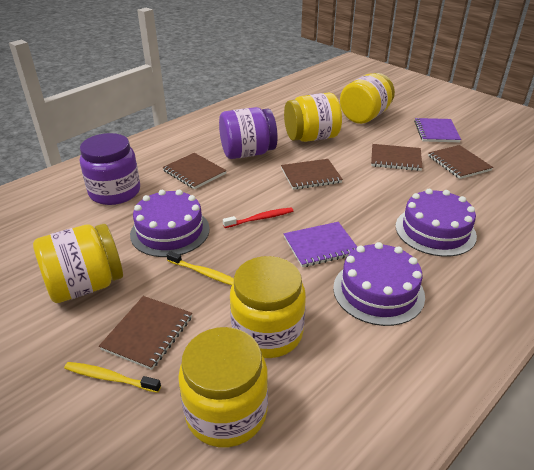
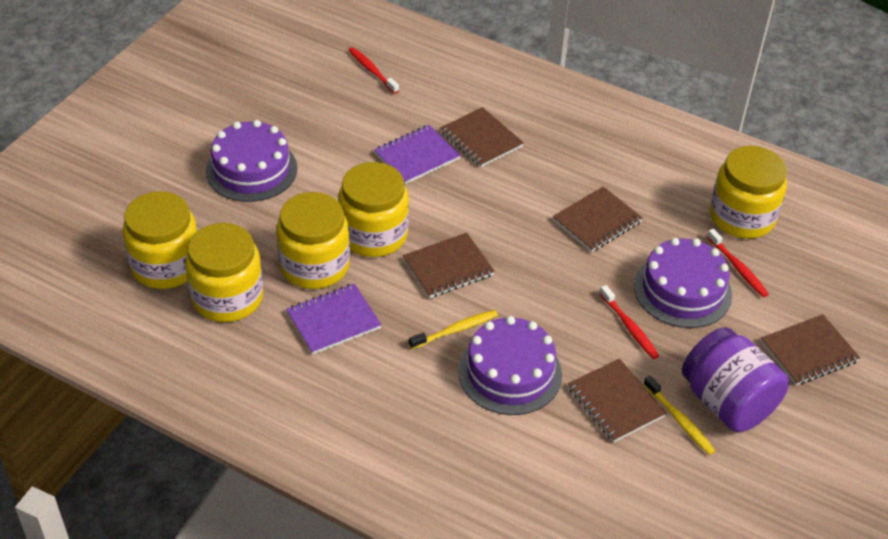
purple jar: [80,133,140,205] [219,107,278,159] = 2 -> [682,327,789,432] = 1
red toothbrush: [223,207,293,228] = 1 -> [348,47,399,94] [599,285,659,359] [707,229,769,297] = 3

